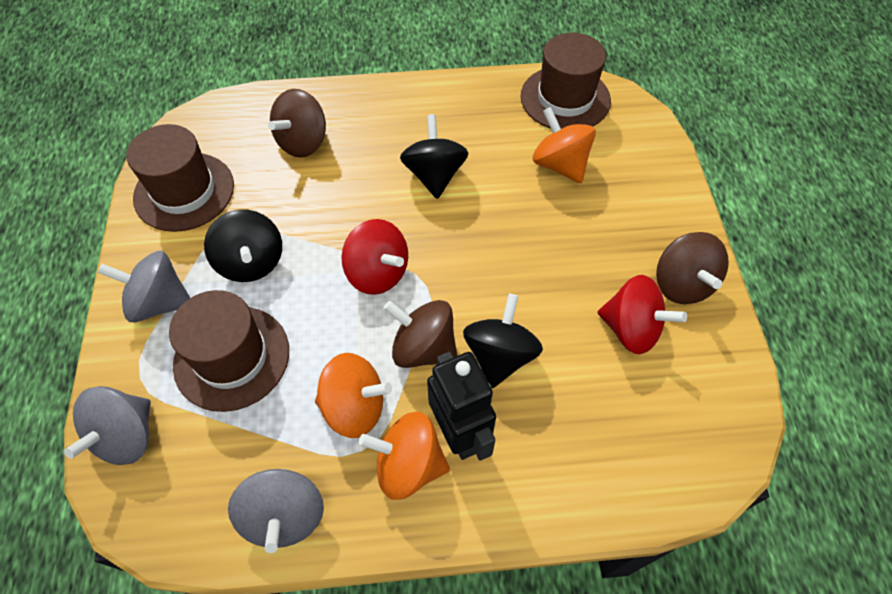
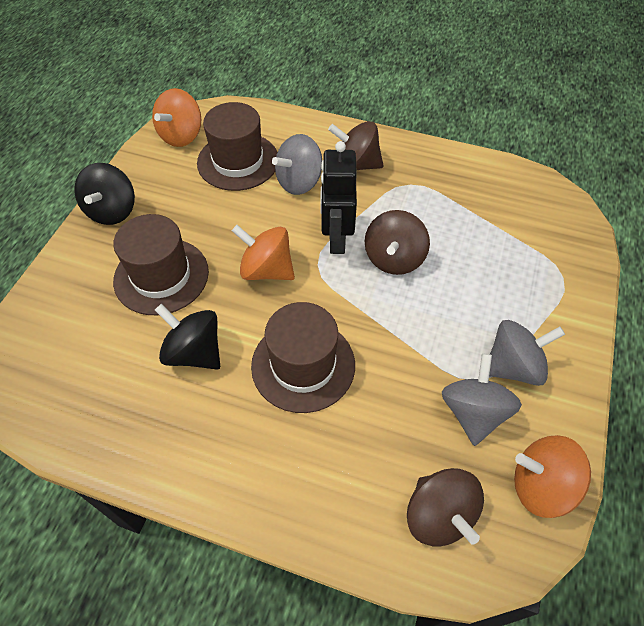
black spinning top: [204,210,282,282] [400,114,468,199] [463,294,543,388] = 3 -> [74,163,135,225] [155,304,220,370] = 2
red spinning top: [341,219,408,295] [598,275,687,354] = 2 -> none = 0

